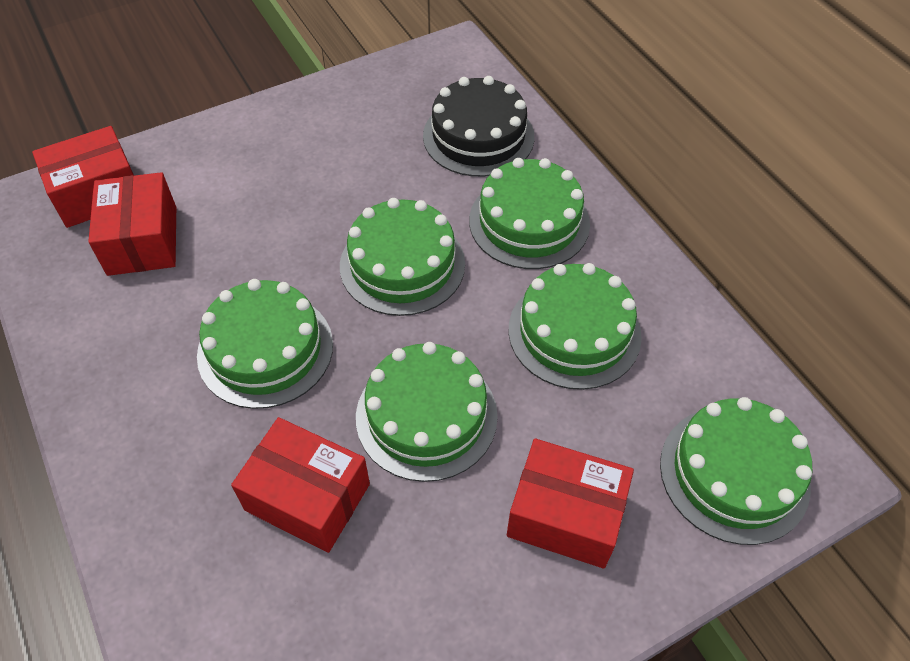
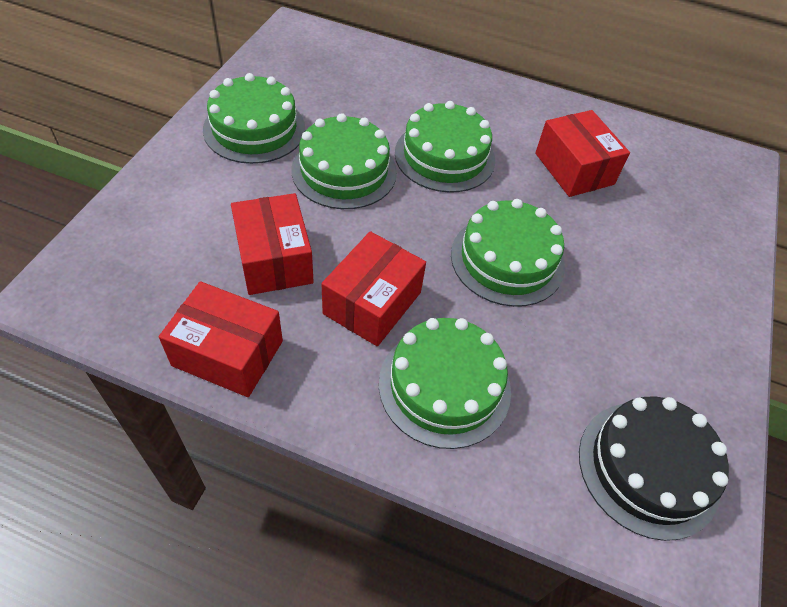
green cake: [197,279,333,409] [340,198,465,316] [356,342,498,482] [469,158,590,269] [508,263,642,390] [660,397,812,545] = 6 -> [203,73,305,164] [292,113,397,209] [379,318,511,449] [395,101,495,193] [451,199,565,307] = 5

